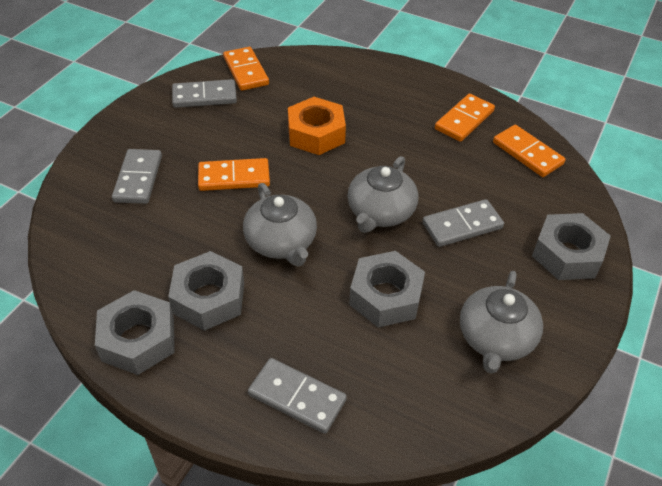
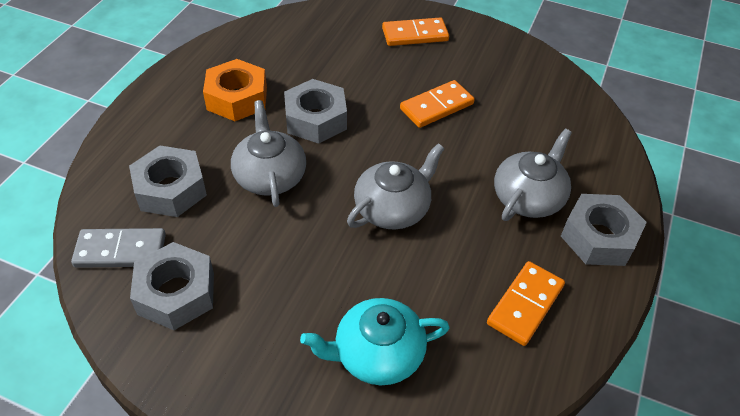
grey domino: [112,149,162,204] [172,79,237,108] [248,358,347,434] [422,199,504,247] = 4 -> [71,228,166,268] = 1
orange domino: [198,158,270,191] [223,47,269,91] [435,94,495,142] [493,125,566,177] = 4 -> [382,17,449,46] [400,80,475,128] [487,261,565,346] = 3
turquoise teapot: none = 0 -> [300,298,450,385] = 1

